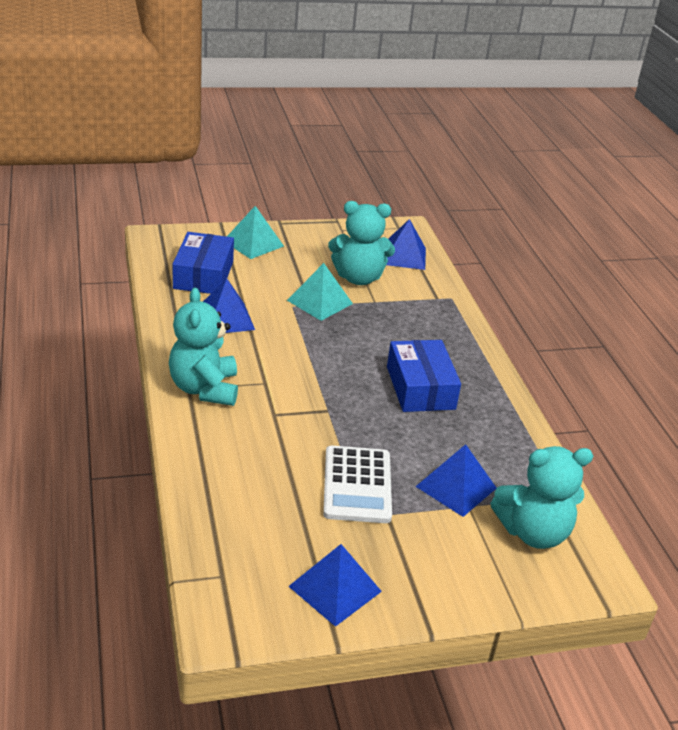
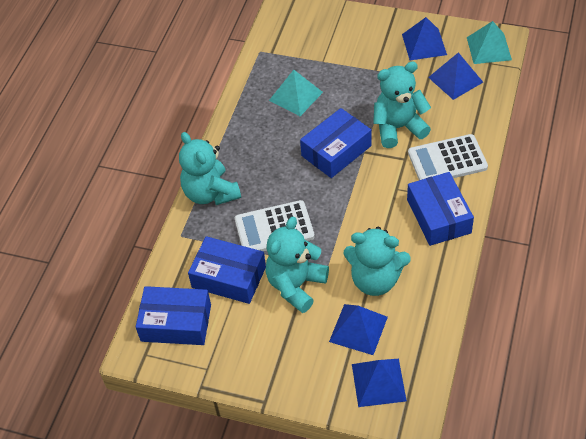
blue box: [173,232,234,294] [387,340,461,412] = 2 -> [136,286,211,345] [188,236,266,304] [300,108,371,178] [407,172,474,246] = 4
turquoise teddy bear: [169,288,238,406] [328,201,395,285] [490,446,593,549] = 3 -> [179,132,241,205] [266,217,329,313] [343,226,411,296] [373,61,431,148] = 4
white calculator: [323,446,392,523] = 1 -> [235,200,315,251] [408,134,488,180] = 2

